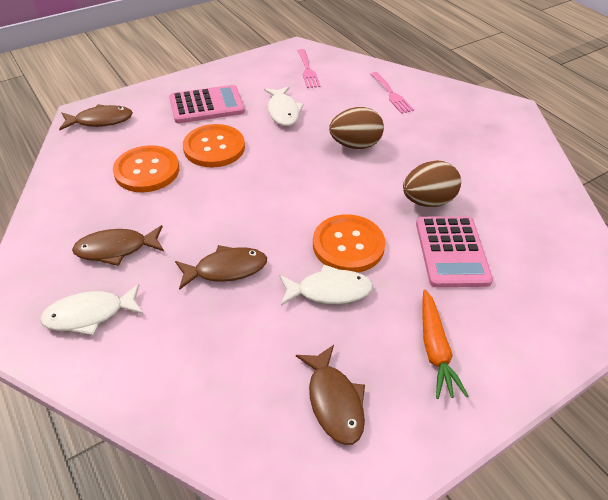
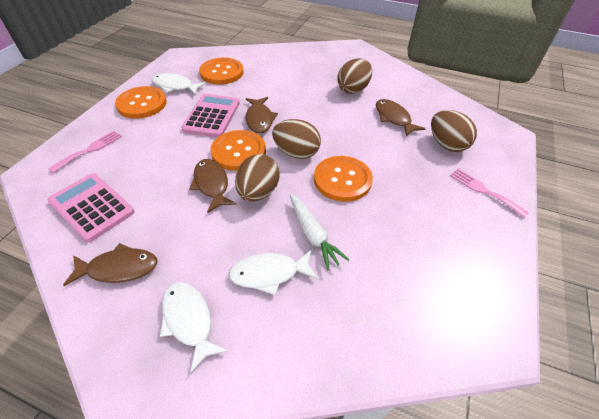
brown egg: [329,107,384,149] [403,161,461,207] = 2 -> [235,154,280,202] [272,119,321,159] [337,58,372,94] [431,110,477,152] = 4
orange button: [113,145,179,192] [183,124,245,168] [313,214,386,273] = 3 -> [115,86,167,119] [199,57,244,85] [211,130,266,171] [314,156,373,202] = 4
orange carrot: [423,290,468,399] = 1 -> none = 0
white carrot: none = 0 -> [290,194,349,270] = 1

